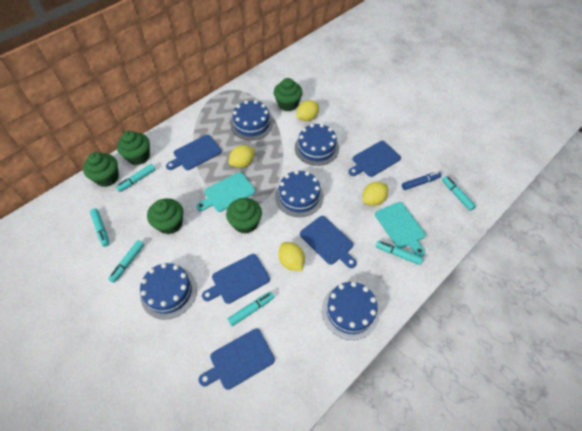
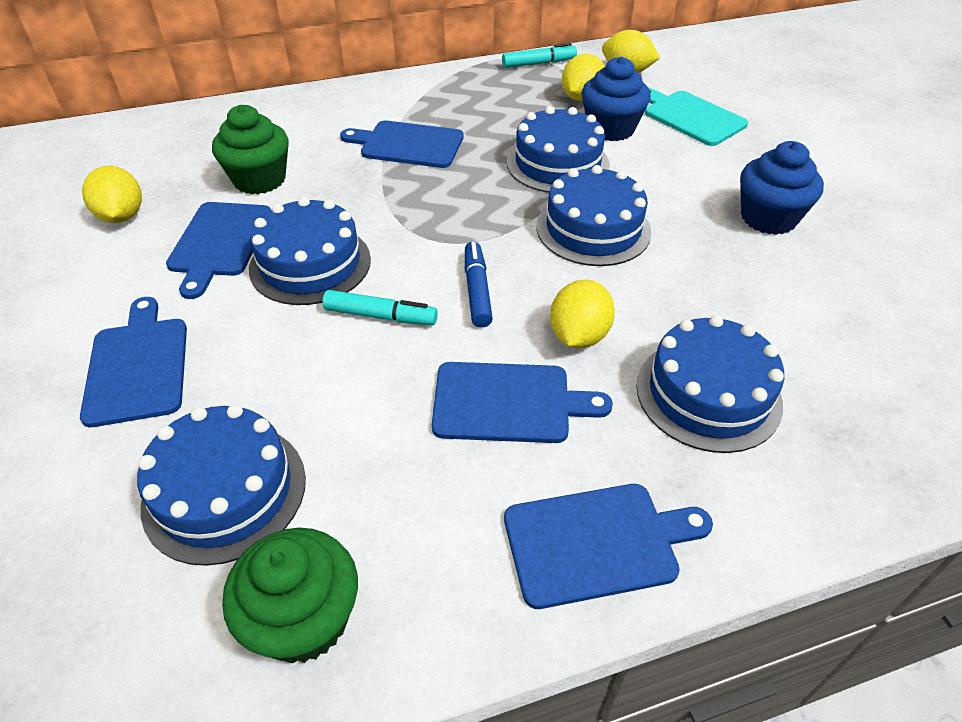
blue cupcake: none = 0 -> [582,57,651,141] [740,141,824,235] = 2
green cupcake: [83,152,119,187] [117,131,150,165] [147,198,183,234] [226,198,262,234] [274,78,303,111] = 5 -> [212,105,289,195] [222,528,358,664] = 2
turquoise cutting board: [196,172,255,212] [375,202,426,257] = 2 -> [645,88,748,146] = 1
turquoise marker: [90,208,110,247] [108,240,144,283] [116,164,156,192] [228,291,274,326] [376,241,423,265] [442,176,476,211] = 6 -> [322,290,438,325] [502,43,577,68] = 2

